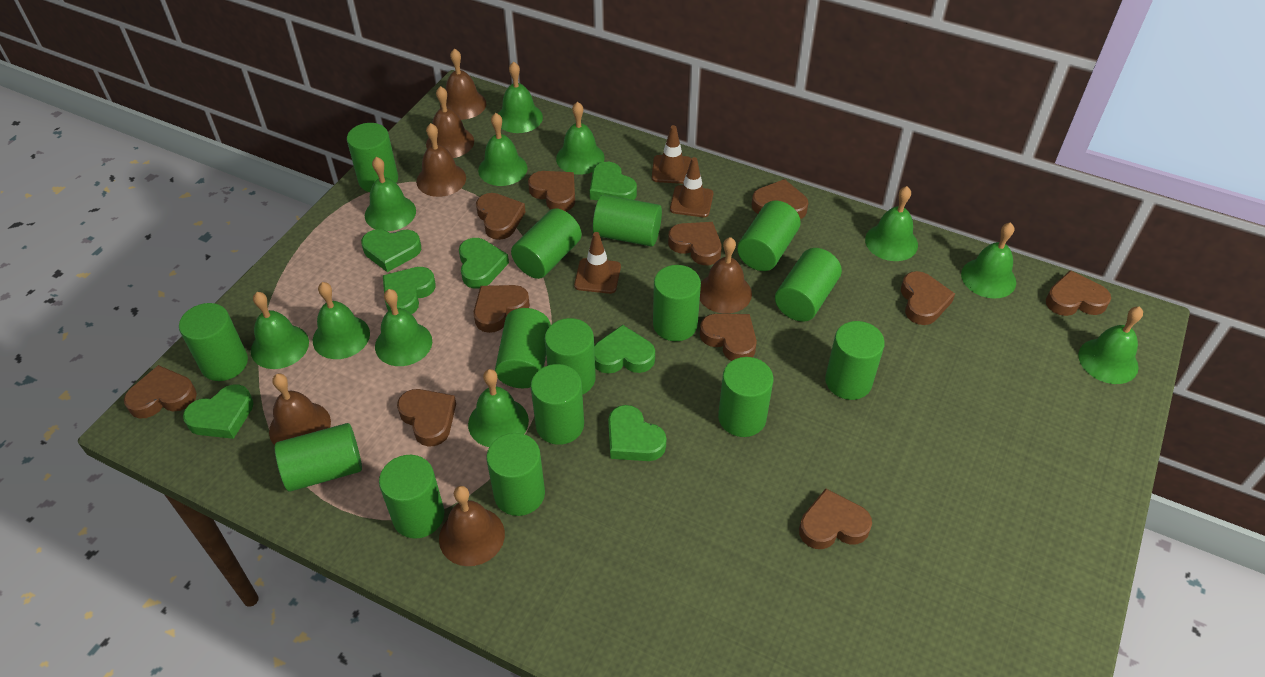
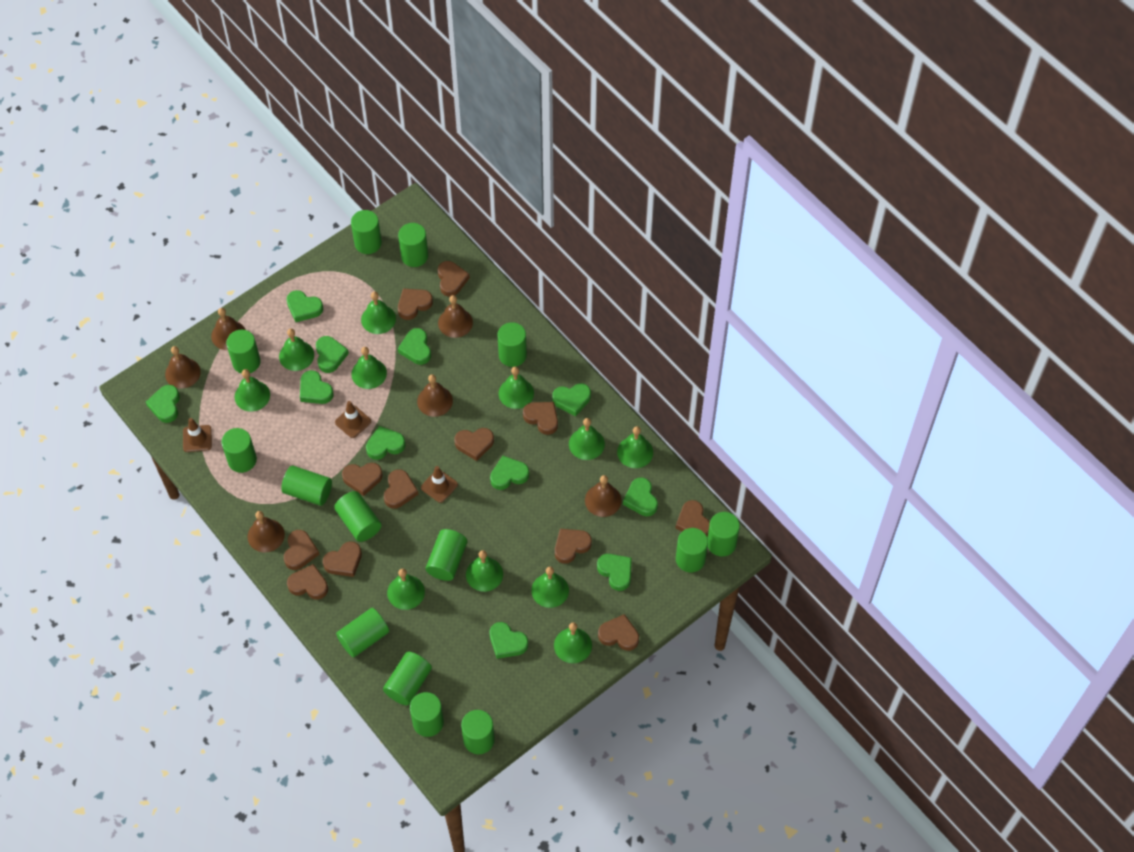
brown heart: [124,365,197,418] [397,389,456,447] [474,285,530,333] [476,193,526,240] [528,171,575,211] [668,222,722,265] [700,314,757,361] [752,179,808,219] [799,489,872,549] [901,271,955,325] [1046,270,1111,316] = 11 -> [284,530,319,570] [287,564,328,600] [323,542,362,577] [342,463,383,496] [384,469,418,509] [398,289,433,320] [438,261,470,297] [454,428,494,461] [523,402,558,435] [555,529,592,564] [598,614,639,651] [675,500,710,536] = 12
green cylinder: [179,303,248,381] [275,423,362,492] [347,123,398,192] [379,455,444,539] [486,433,545,516] [495,308,551,388] [511,208,582,279] [531,364,584,445] [545,318,596,395] [593,195,662,247] [653,265,701,341] [718,357,773,437] [737,201,801,271] [775,248,842,322] [825,321,885,400] = 15 -> [221,428,257,473] [226,330,261,374] [281,465,332,506] [334,491,381,542] [336,608,389,657] [351,210,382,254] [383,652,432,705] [398,223,428,267] [410,692,444,737] [426,529,467,581] [461,710,495,754] [497,322,527,367] [676,528,708,572] [708,512,740,556] = 14
green heart: [183,384,254,439] [361,229,421,272] [383,267,436,314] [459,238,509,289] [590,162,637,201] [594,325,655,374] [608,405,666,461] = 7 -> [146,385,180,423] [286,290,323,322] [300,370,334,404] [316,336,349,373] [366,426,405,460] [398,328,431,365] [490,456,529,490] [490,622,528,659] [552,383,591,416] [597,554,632,591] [623,477,658,516] = 11

